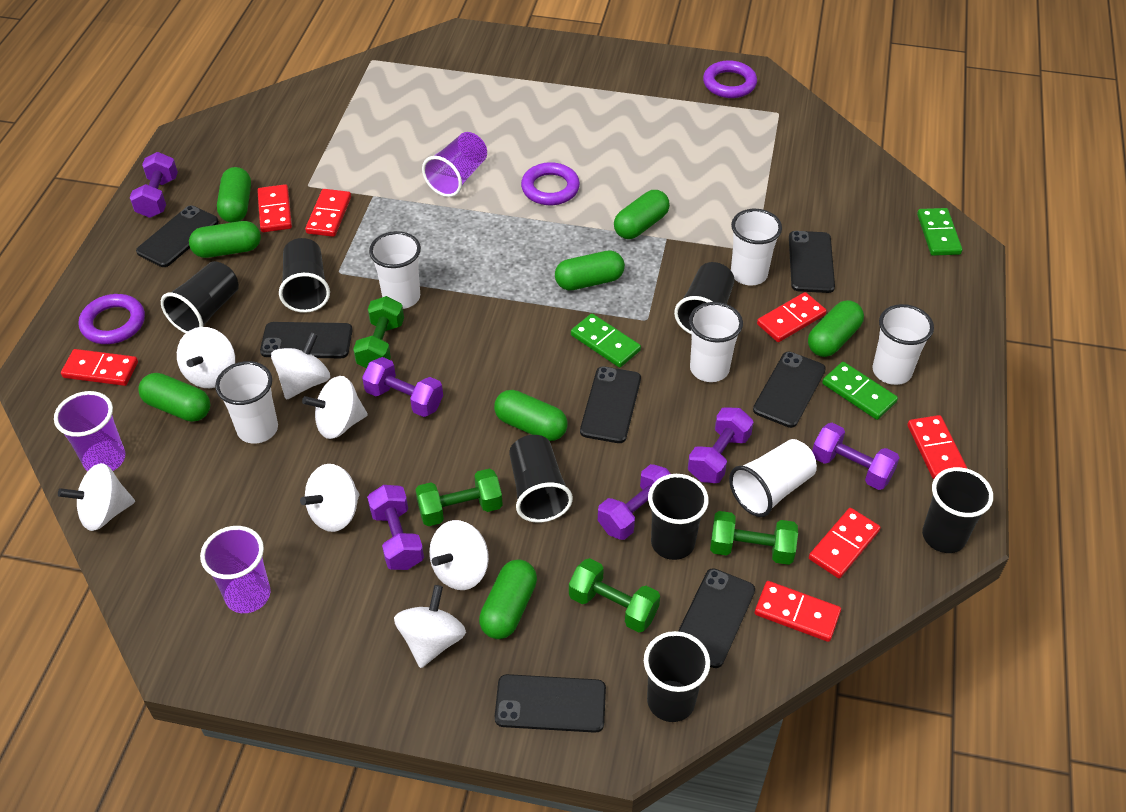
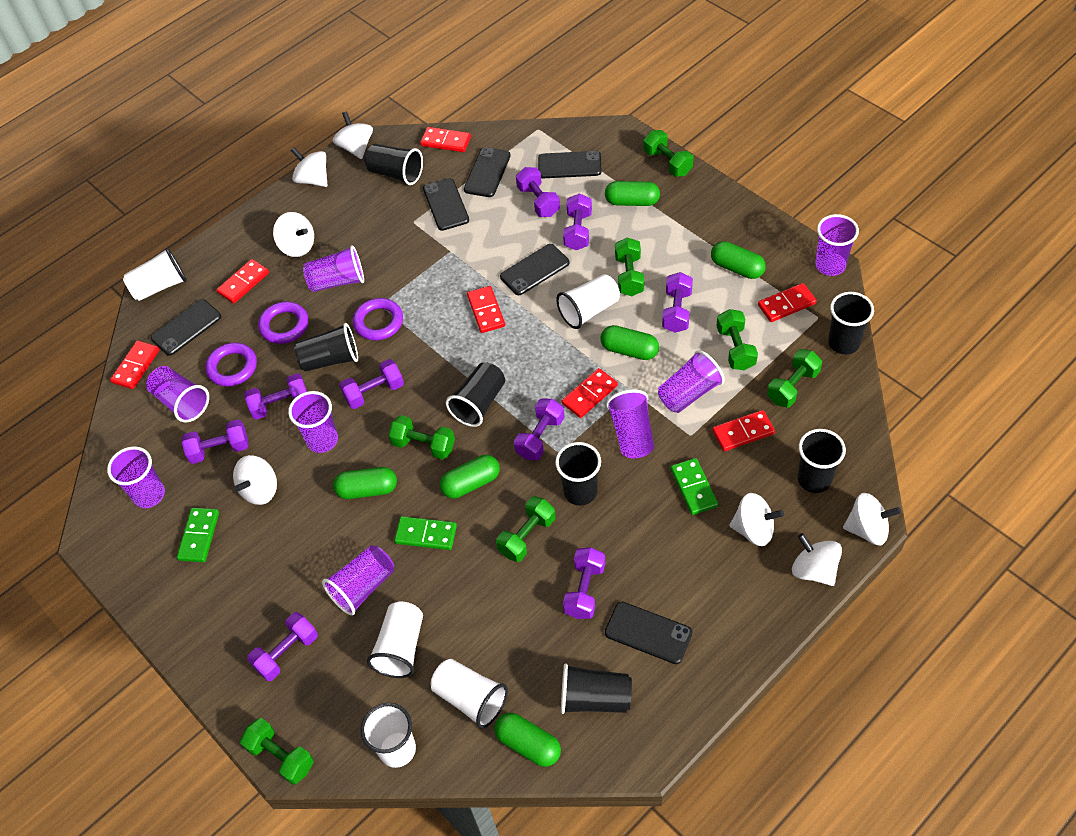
black phone: [136,205,219,267] [260,322,353,358] [495,674,606,733] [580,366,641,443] [678,568,755,668] [753,352,826,428] [789,231,835,293] = 7 -> [151,299,221,356] [423,178,469,231] [464,147,511,197] [500,244,570,295] [538,151,602,178] [605,602,692,664] = 6
green capsule: [138,373,210,422] [189,221,261,258] [217,167,251,223] [479,559,537,639] [494,390,568,441] [555,250,625,290] [614,190,670,239] [808,300,864,357] = 8 -> [333,467,397,499] [440,455,500,499] [494,713,561,767] [600,325,659,360] [605,181,660,206] [711,241,766,279] = 6
green dumbbell: [353,296,404,368] [415,468,503,526] [569,558,660,632] [710,511,798,565] = 4 -> [240,718,314,785] [388,415,455,460] [496,496,555,562] [615,238,644,296] [644,130,693,177] [716,309,758,370] [767,349,822,408] = 7
purple cup: [54,391,125,471] [200,526,271,613] [422,132,487,197] = 3 -> [107,446,165,508] [146,366,209,423] [288,391,338,453] [303,245,364,292] [322,545,394,615] [606,389,654,458] [658,350,725,413] [815,214,859,276] = 8
purple dumbbell: [130,152,178,218] [362,357,443,417] [367,485,424,570] [598,464,670,540] [688,407,754,483] [812,423,899,490] = 6 -> [182,420,248,464] [244,373,307,420] [247,612,318,681] [339,359,404,409] [514,398,565,461] [516,167,560,217] [563,194,592,250] [563,547,605,619] [662,272,693,333] = 9
white cup: [215,361,278,444] [369,231,421,309] [689,302,743,382] [729,439,817,517] [731,209,782,285] [872,304,934,385] = 6 -> [123,248,187,301] [361,703,416,768] [367,602,423,678] [431,659,508,729] [556,274,620,329] = 5

